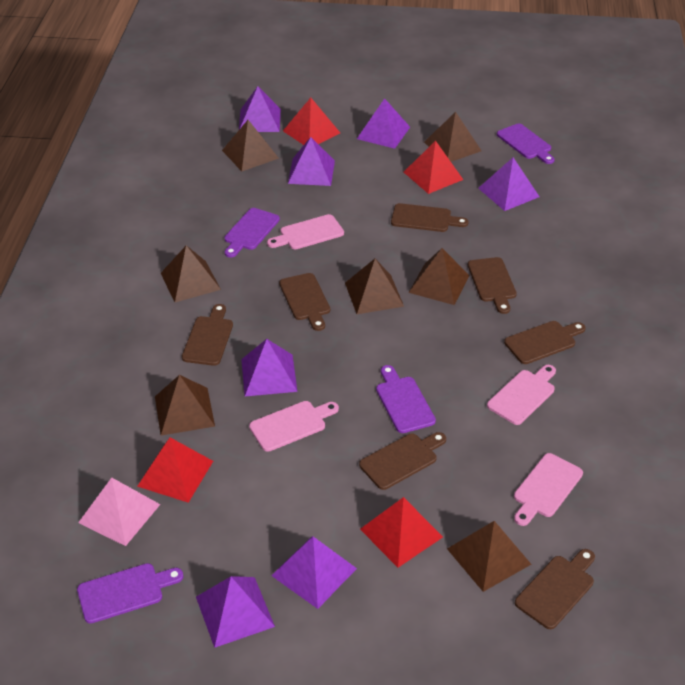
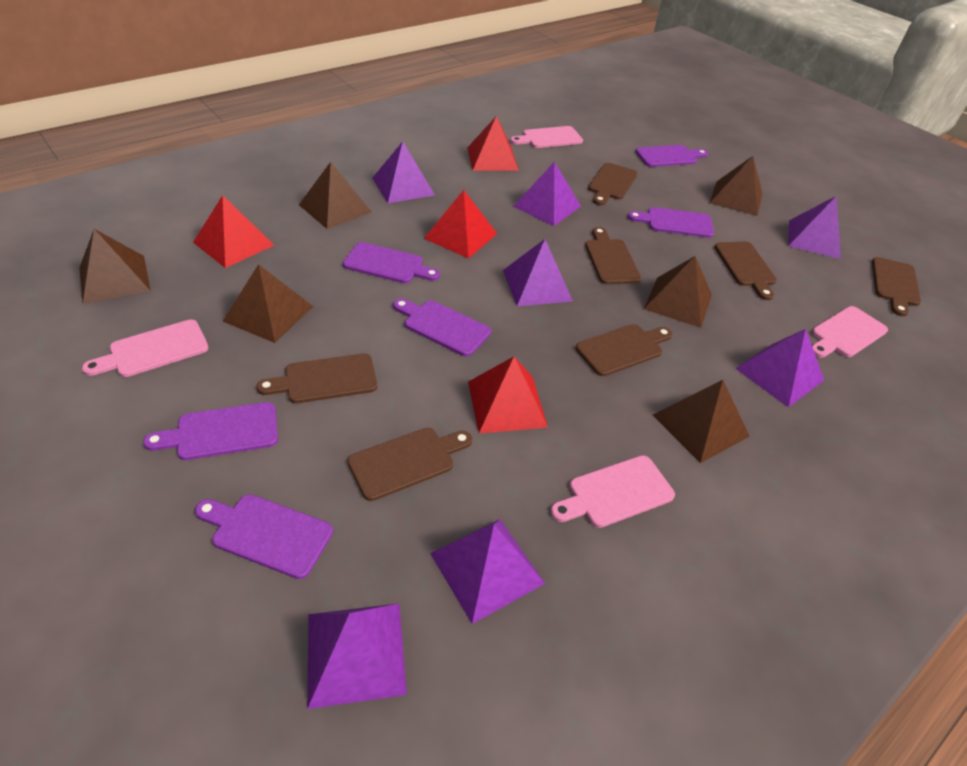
brown pyramid: [155,375,215,435] [161,245,221,302] [222,120,279,171] [345,259,404,314] [408,248,470,305] [424,112,482,162] [447,521,531,592] = 7 -> [79,229,151,304] [223,264,313,343] [299,162,371,229] [644,256,712,328] [653,380,750,463] [710,156,763,216] = 6
pink pyramid: [78,478,160,546] = 1 -> none = 0
purple cutting board: [77,563,183,624] [225,208,280,258] [376,365,436,433] [497,123,555,164] = 4 -> [143,402,278,460] [195,494,333,579] [343,242,440,283] [393,298,491,356] [628,207,714,238] [635,145,708,167] = 6

